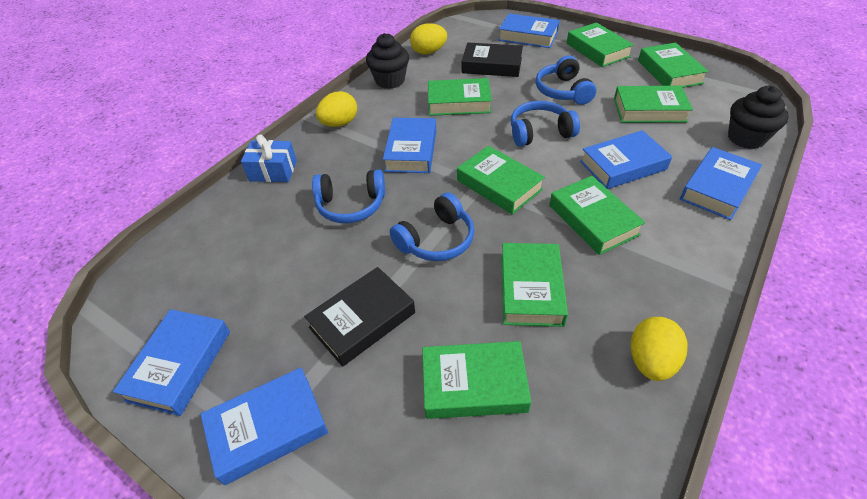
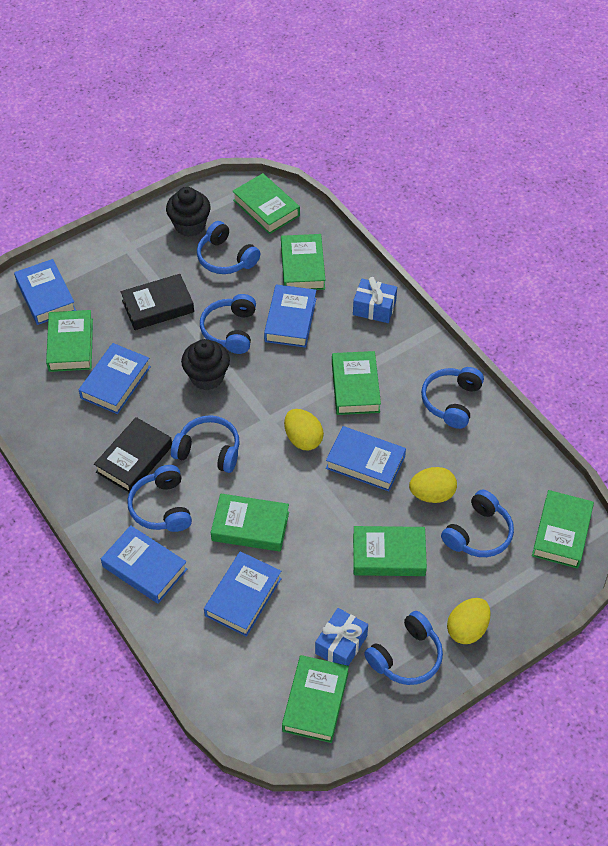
blue gift: [241,134,297,182] = 1 -> [315,608,368,666] [353,277,397,323] = 2
blue headphones: [312,169,385,223] [390,192,474,261] [511,101,580,147] [536,56,596,105] = 4 -> [127,465,192,532] [171,415,240,473] [197,221,260,274] [200,294,256,354] [364,611,443,685] [421,367,484,429] [441,489,514,557] = 7

